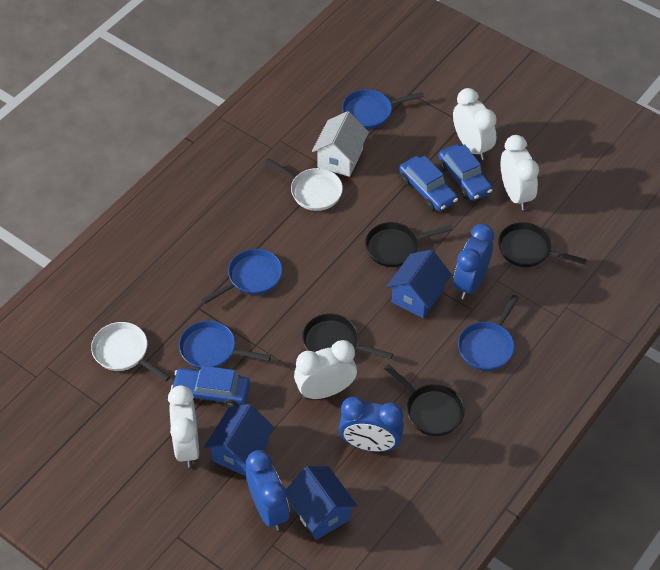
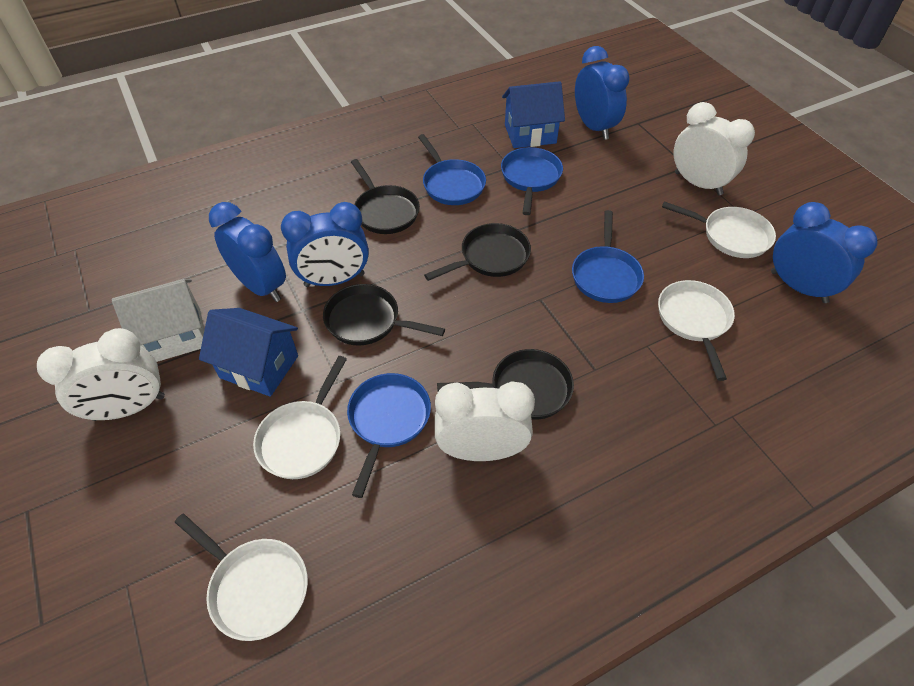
blue car: [171,366,250,408] [399,156,458,212] [438,144,493,201] = 3 -> none = 0
blue clock: [246,450,290,531] [339,397,404,452] [453,224,494,299] = 3 -> [209,202,286,302] [281,202,369,287] [575,46,630,140] [771,202,878,303] = 4
blue house: [204,404,274,476] [286,466,357,540] [387,250,452,318] = 3 -> [199,308,298,397] [502,81,565,148] = 2
white clock: [168,385,199,467] [294,340,357,399] [453,88,497,160] [501,135,539,210] = 4 -> [37,328,165,421] [435,381,535,461] [674,102,755,195] = 3
white pan: [91,322,170,381] [265,158,343,211] = 2 -> [175,514,308,641] [253,356,347,479] [658,280,735,381] [662,201,776,258] = 4

